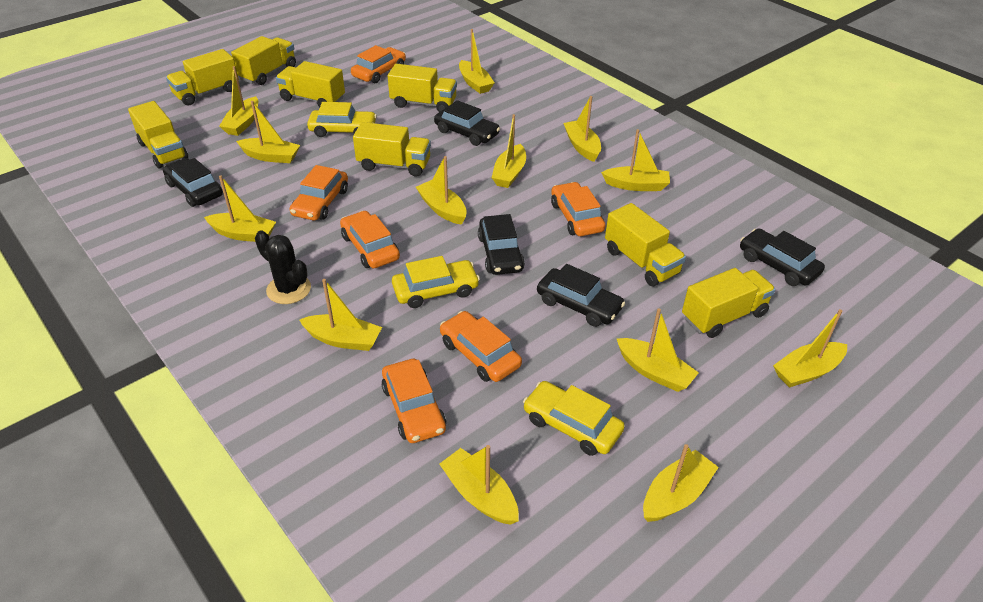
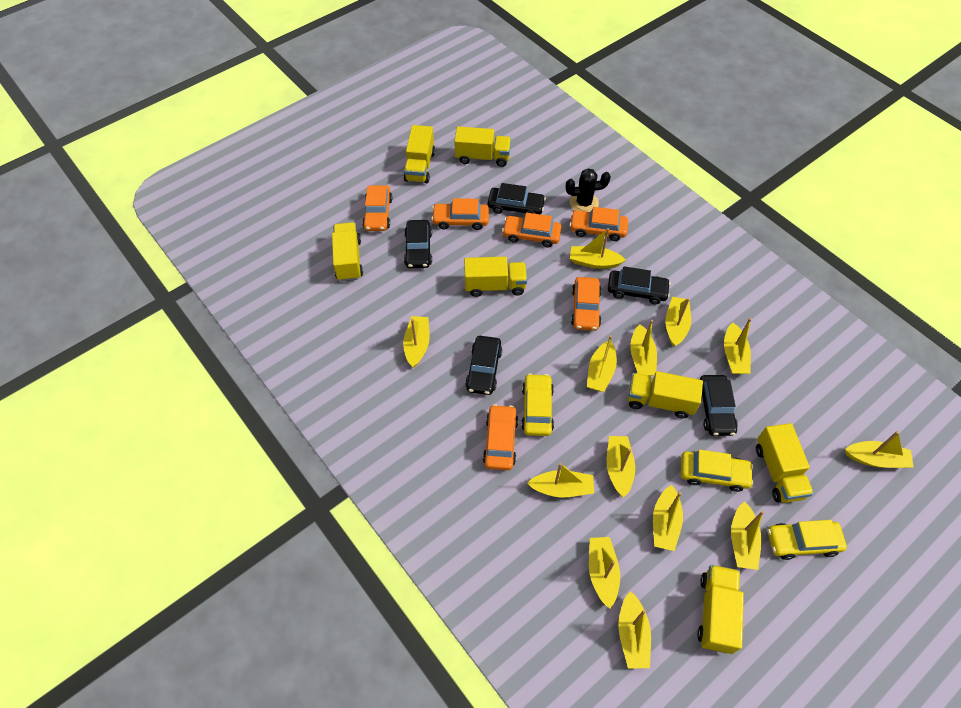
yellow truck: [128,101,188,169] [166,49,239,106] [231,36,296,85] [276,61,345,107] [353,122,431,177] [388,64,457,112] [605,203,686,286] [682,268,776,338] = 8 -> [332,222,363,281] [404,125,435,183] [454,127,511,167] [464,257,527,297] [628,371,703,418] [697,565,744,654] [756,423,814,503] = 7

